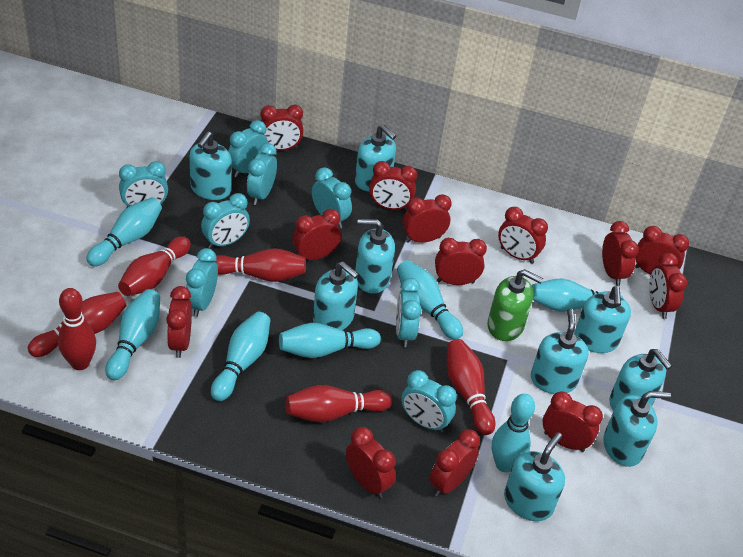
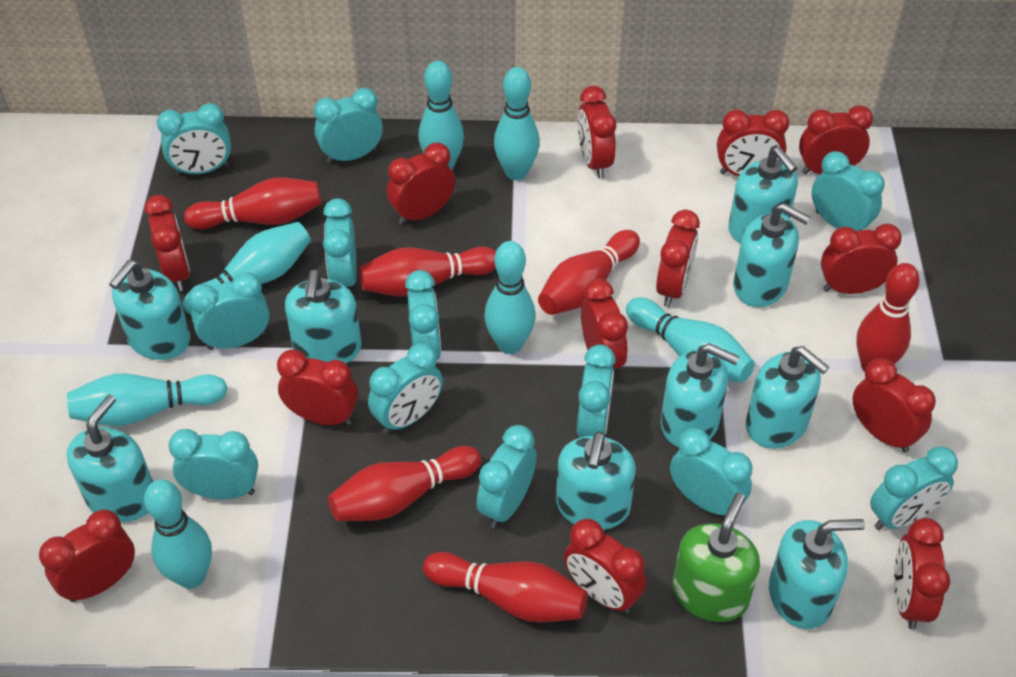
turquoise clock: [119,161,168,208] [186,248,218,317] [201,193,250,249] [228,120,268,177] [247,143,277,205] [312,167,352,228] [396,278,422,347] [401,370,457,433] = 8 -> [157,103,231,175] [168,429,258,499] [188,272,270,350] [314,88,383,163] [323,198,357,287] [368,343,443,434] [405,270,441,360] [476,425,537,528] [577,344,616,437] [670,428,753,515] [811,151,885,231] [870,446,958,530] = 12

